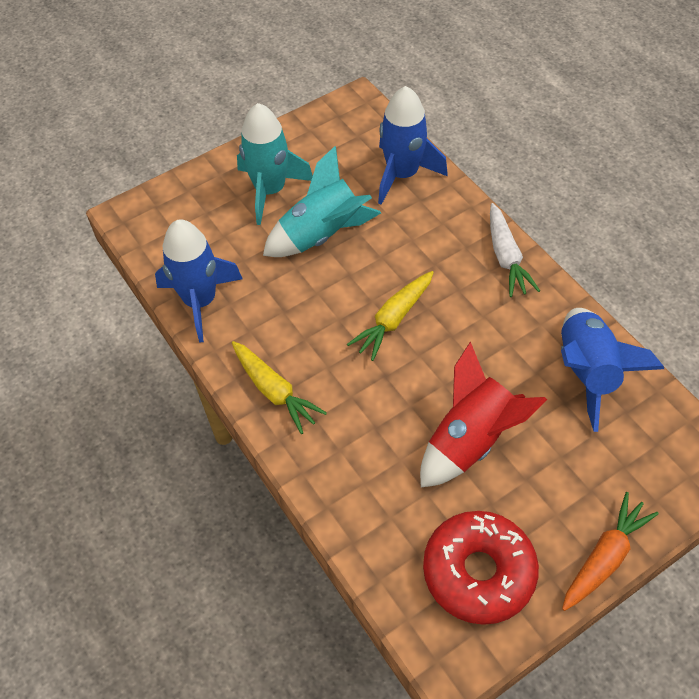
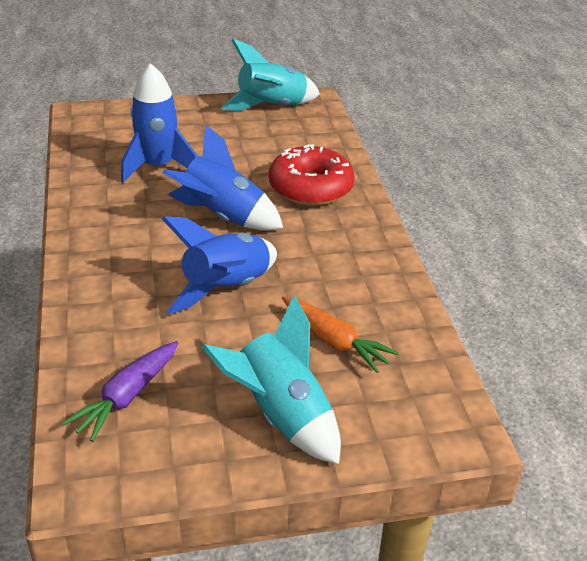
purple carrot: none = 0 -> [62,341,178,442] = 1
red rocket: [420,342,547,487] = 1 -> none = 0
white carrot: [490,203,540,297] = 1 -> none = 0
yellow carrot: [232,341,327,434] [347,271,434,361] = 2 -> none = 0

